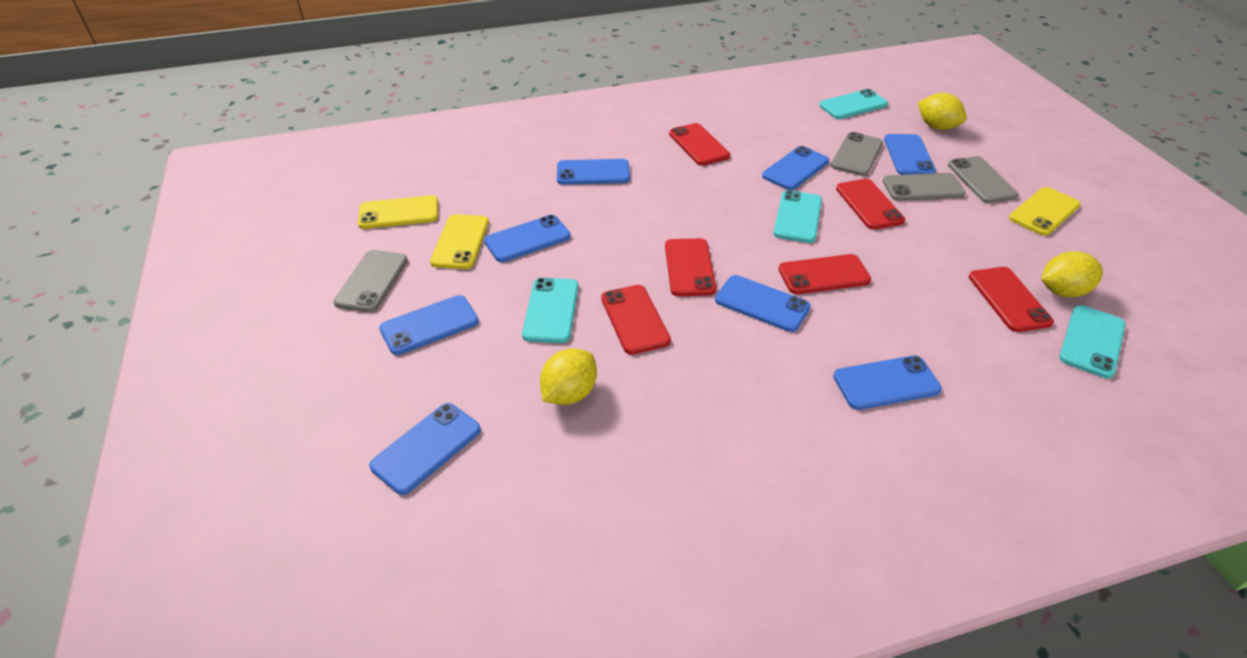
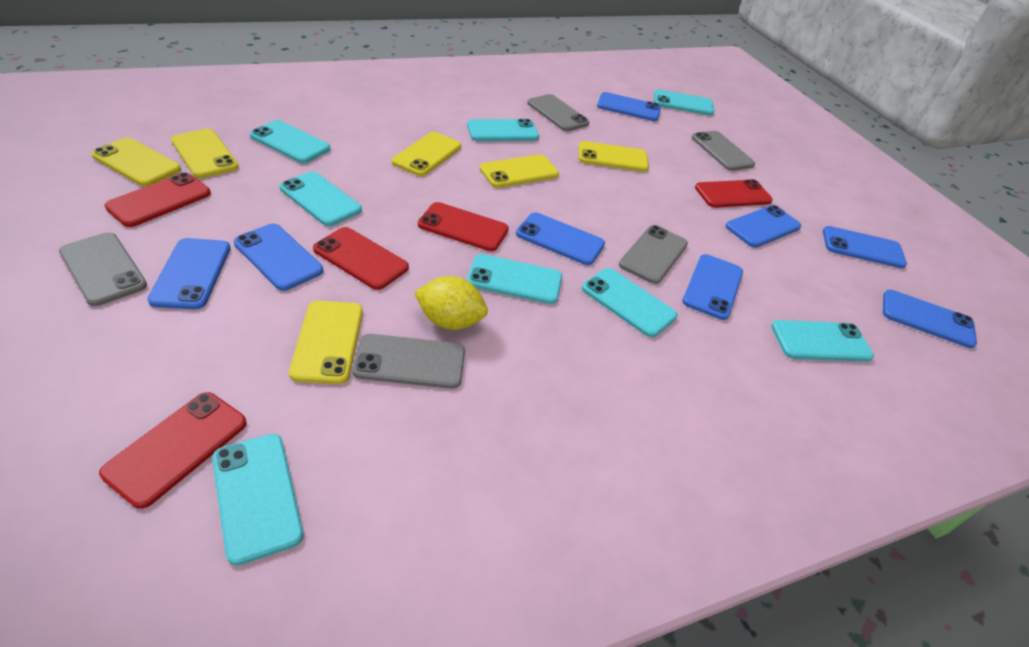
grey phone: [334,250,408,312] [831,132,883,176] [883,173,966,201] [948,156,1019,203] = 4 -> [59,232,147,306] [352,334,465,389] [527,94,589,131] [619,225,688,284] [692,131,755,171] = 5
red phone: [601,285,671,355] [665,238,716,296] [669,123,730,166] [779,254,871,294] [836,179,905,230] [969,267,1054,332] = 6 -> [99,392,247,509] [104,173,211,227] [313,227,409,290] [418,202,509,251] [695,179,773,208] = 5
turquoise phone: [522,278,578,343] [773,190,822,243] [819,89,888,119] [1059,305,1126,378] = 4 -> [212,434,304,566] [250,120,330,163] [280,171,362,226] [467,119,539,141] [467,254,562,304] [582,268,677,337] [654,89,714,115] [771,320,874,362] = 8
yellow lemon: [540,349,597,405] [918,93,967,130] [1041,251,1103,297] = 3 -> [414,276,488,330] = 1
yellow phone: [358,195,438,229] [430,214,489,269] [1009,187,1080,236] = 3 -> [91,138,181,186] [171,129,239,178] [289,300,363,384] [392,132,461,176] [480,154,559,188] [579,141,649,172] = 6

